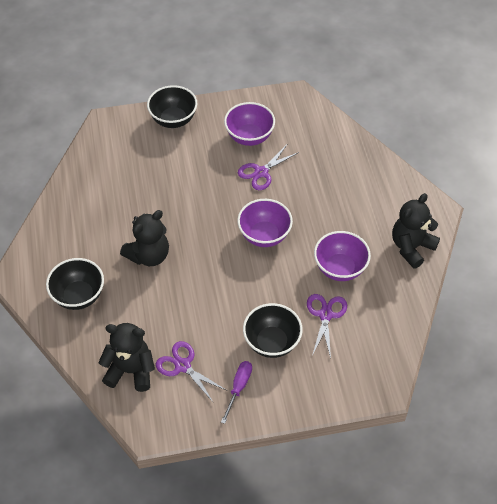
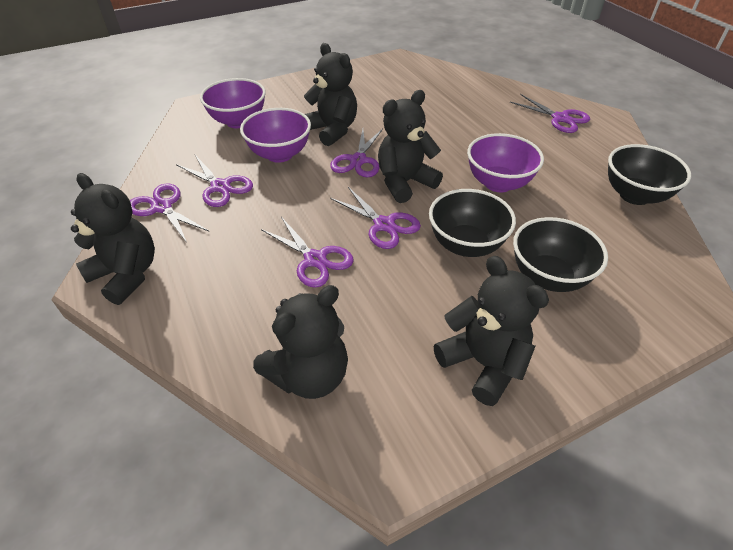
black teddy bear: [98,323,155,392] [120,210,169,266] [392,193,440,269] = 3 -> [71,173,155,305] [253,285,348,399] [304,43,357,146] [378,90,443,203] [434,256,549,406] = 5
purple scissors: [156,341,226,403] [238,145,299,190] [307,294,347,359] = 3 -> [130,183,210,243] [176,155,253,207] [261,217,354,288] [330,129,383,177] [330,187,421,249] [510,94,590,133] = 6
purple screwdriver: [221,361,252,424] = 1 -> none = 0

